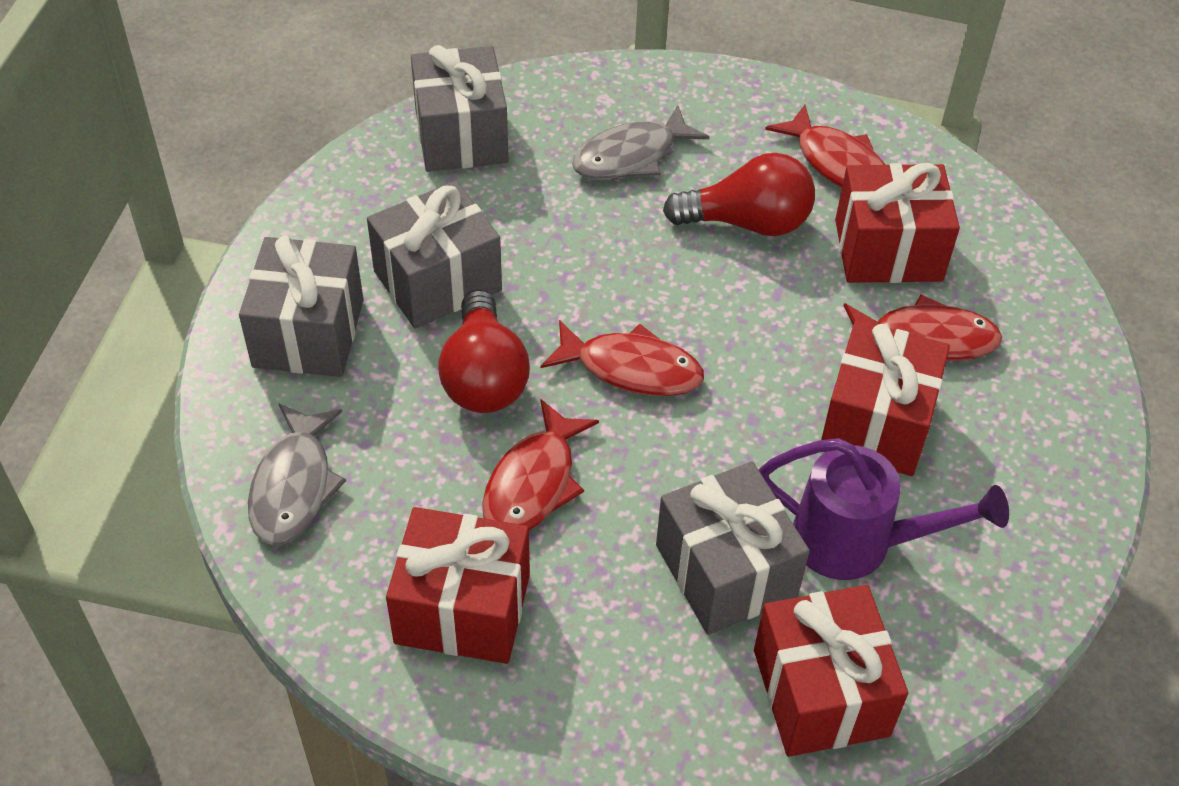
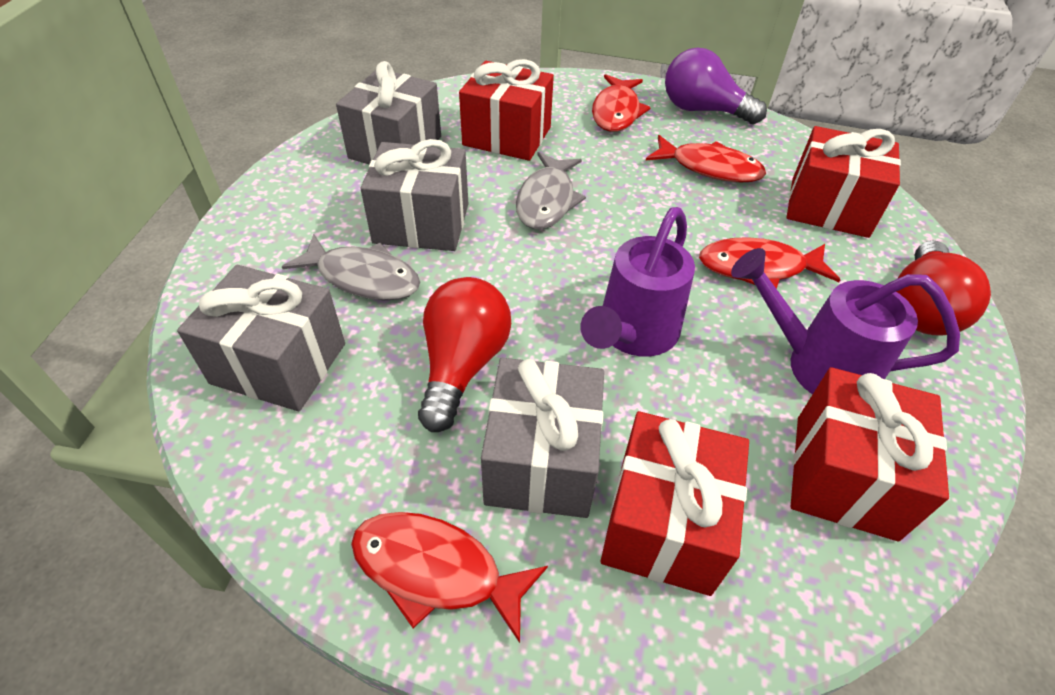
purple light bulb: none = 0 -> [665,47,767,124] = 1
purple watering can: [758,438,1009,580] = 1 -> [581,207,695,357] [731,248,960,395] = 2

